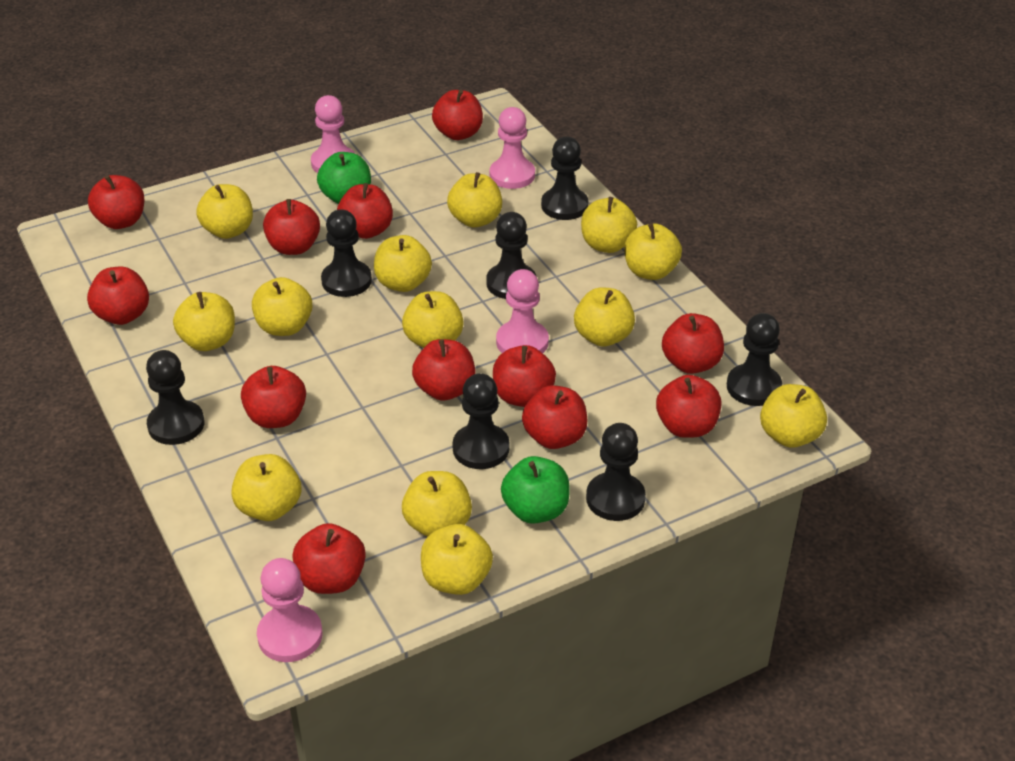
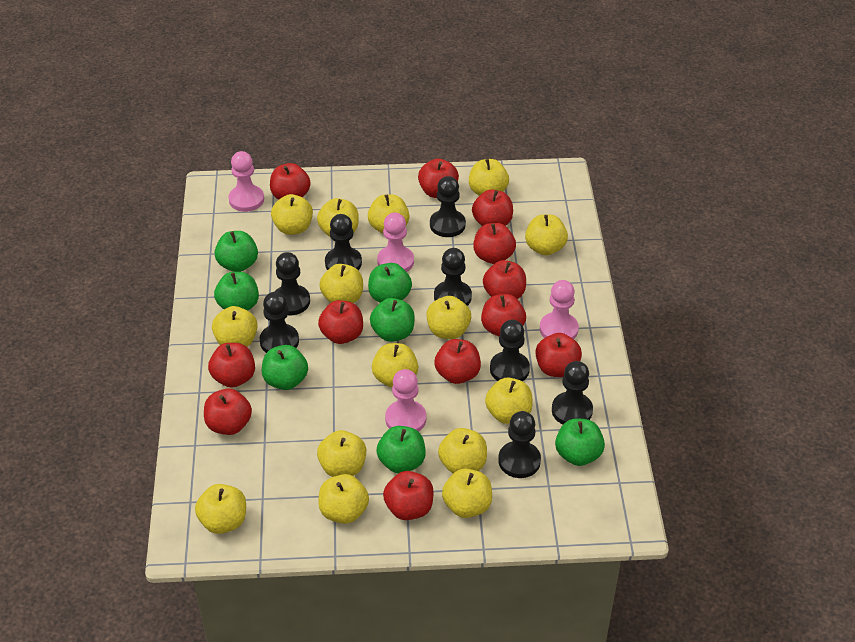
black pawn: [146,350,204,445] [321,209,372,297] [452,373,510,469] [486,212,536,299] [541,137,588,220] [586,423,646,521] [727,313,782,406] = 7 -> [260,292,299,353] [275,252,310,315] [325,214,362,270] [430,176,466,237] [434,248,472,306] [490,320,530,381] [498,411,541,478] [552,361,593,424] = 8
green apple: [317,152,371,204] [501,456,570,524] = 2 -> [214,272,259,311] [215,231,258,272] [262,345,308,390] [368,263,412,303] [370,298,415,342] [376,426,426,474] [555,418,605,466] = 7
yellow apple: [173,292,235,351] [196,184,253,239] [231,454,301,521] [252,277,312,336] [374,235,432,292] [402,291,464,348] [402,471,472,537] [421,524,493,595] [447,172,502,228] [574,287,635,347] [581,197,637,253] [624,223,682,280] [760,384,827,448] = 13 -> [195,484,246,534] [212,306,258,347] [271,194,313,235] [317,198,359,237] [317,430,366,477] [318,474,369,524] [319,264,363,303] [368,194,409,233] [372,343,418,388] [426,296,471,339] [438,428,487,473] [442,469,492,518] [469,159,509,196] [485,378,533,424] [525,214,568,255] = 15

